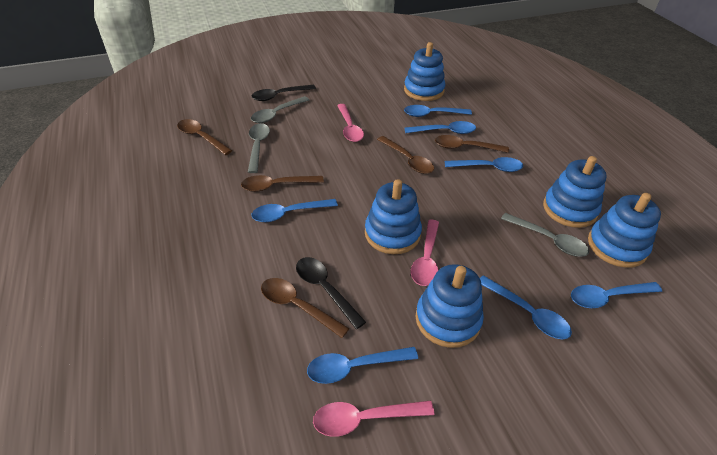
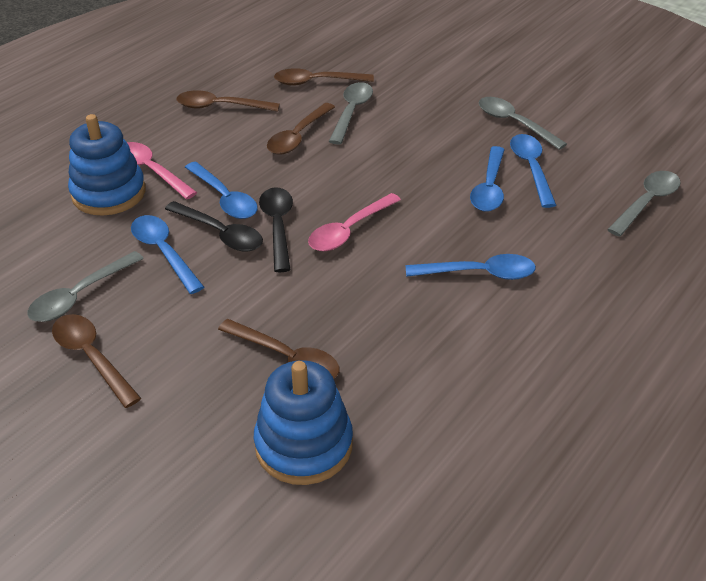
blue spoon: [251,199,338,222] [307,347,418,384] [404,105,472,117] [405,121,476,134] [445,157,523,172] [480,275,572,339] [571,282,662,308] = 7 -> [131,215,204,294] [185,162,258,219] [406,254,536,280] [470,146,505,212] [510,134,556,208] = 5
blue stacking toy: [365,179,422,254] [404,42,445,101] [415,264,484,348] [543,156,607,228] [588,193,661,268] = 5 -> [68,114,146,216] [254,360,353,485] = 2
grey spoon: [248,123,270,173] [251,96,309,123] [501,213,589,257] = 3 -> [27,251,144,322] [329,82,373,145] [479,97,567,150] [607,171,681,237] = 4
pink spoon: [313,400,435,437] [337,104,364,142] [411,220,439,286] = 3 -> [127,142,197,199] [308,193,401,251] = 2

